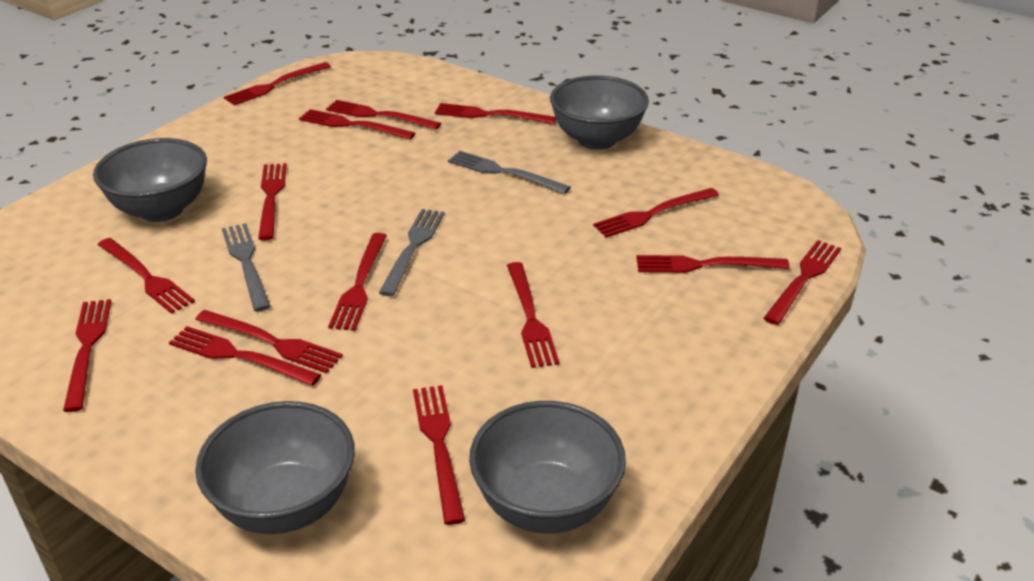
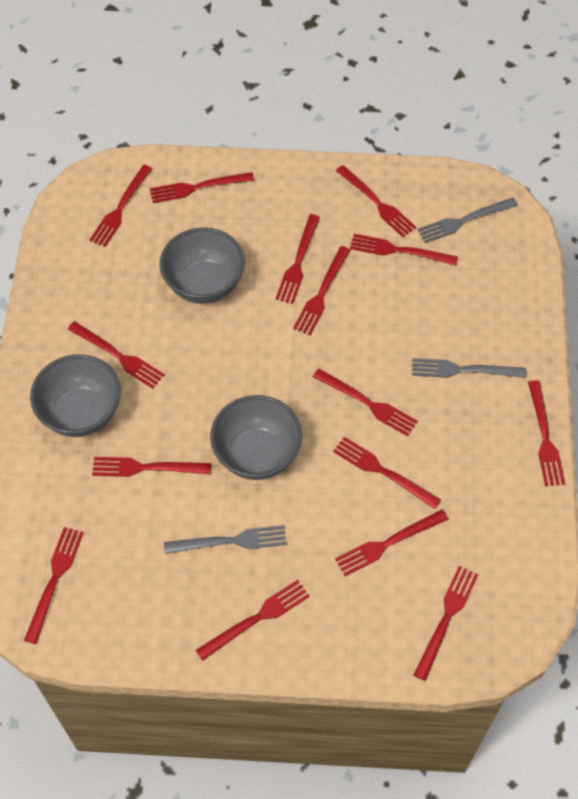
grey bowl: [93,138,207,222] [195,401,355,534] [469,401,626,533] [550,75,649,150] = 4 -> [30,354,121,437] [160,227,245,304] [210,395,302,480] = 3

